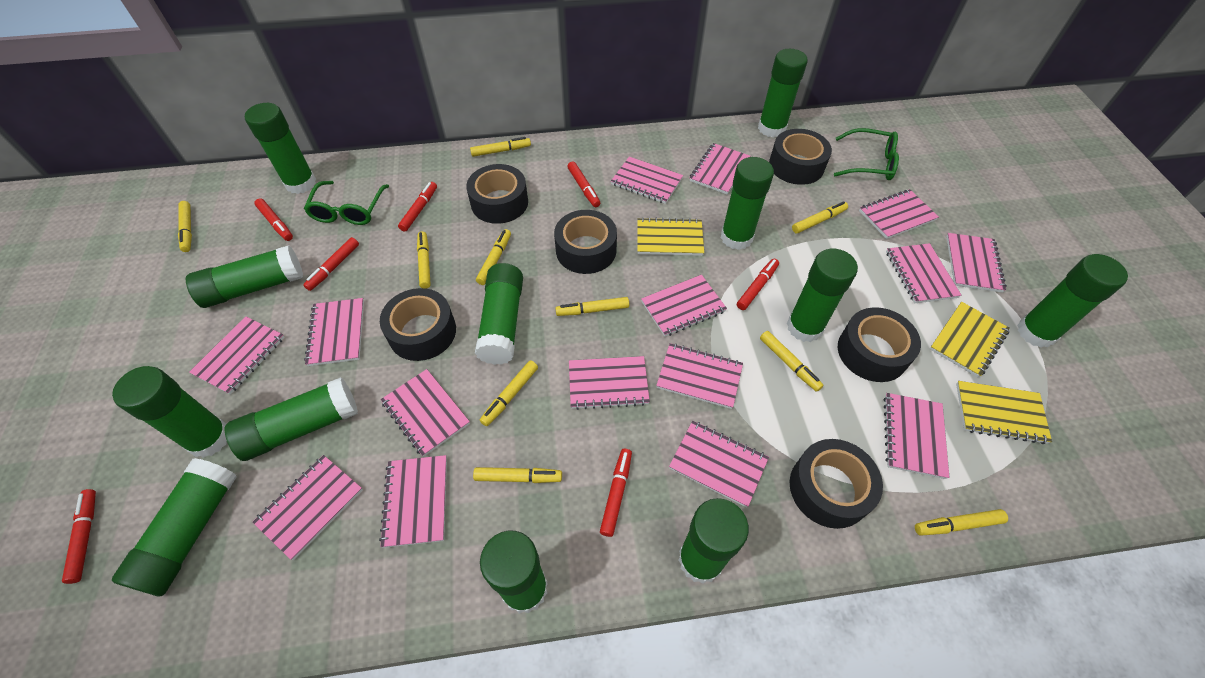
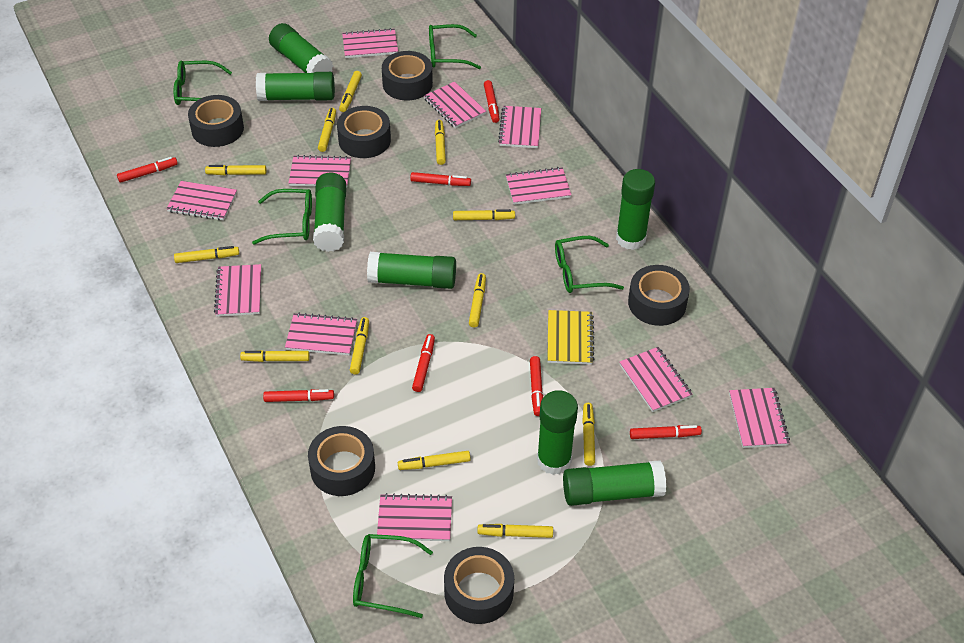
green glasses: [304,181,389,225] [834,128,899,180] = 2 -> [174,61,232,105] [252,189,312,245] [353,534,433,618] [429,24,481,69] [555,236,624,293] = 5
green glue stick: [112,366,227,458] [112,458,237,597] [186,245,303,308] [225,377,358,461] [245,103,316,194] [475,263,523,365] [480,530,548,614] [678,498,749,584] [721,157,774,250] [758,49,808,138] [787,249,858,342] [1017,254,1128,348] = 12 -> [256,72,335,101] [269,23,333,73] [313,173,346,252] [367,252,456,289] [537,390,578,475] [563,460,666,506] [616,169,655,250] = 7
pink notebook: [189,316,285,395] [253,455,363,560] [304,298,364,366] [379,455,447,548] [381,369,470,457] [569,356,650,410] [611,157,683,204] [641,275,727,337] [656,343,743,409] [669,421,769,508] [690,143,750,194] [859,189,939,239] [884,393,950,479] [886,243,961,303] [946,233,1007,293] = 15 -> [166,181,237,221] [214,264,261,317] [285,313,357,355] [289,155,351,188] [342,28,398,58] [377,493,452,541] [424,82,486,128] [498,106,541,148] [506,167,571,205] [620,347,693,412] [729,388,790,448] = 11
yellow marker: [178,201,192,252] [417,231,431,289] [470,137,531,157] [473,467,562,483] [476,229,511,285] [480,360,538,426] [555,297,629,316] [760,331,824,392] [792,201,848,234] [915,509,1008,536] = 10 -> [174,246,239,263] [205,165,267,175] [240,350,310,362] [318,108,336,152] [339,71,362,112] [350,317,369,374] [398,451,470,470] [435,120,446,165] [453,209,515,220] [469,273,486,327] [477,524,553,538] [582,403,595,466] = 12
yellow notebook: [637,217,704,256] [930,302,1010,377] [956,381,1052,444] = 3 -> [547,310,594,365] = 1

